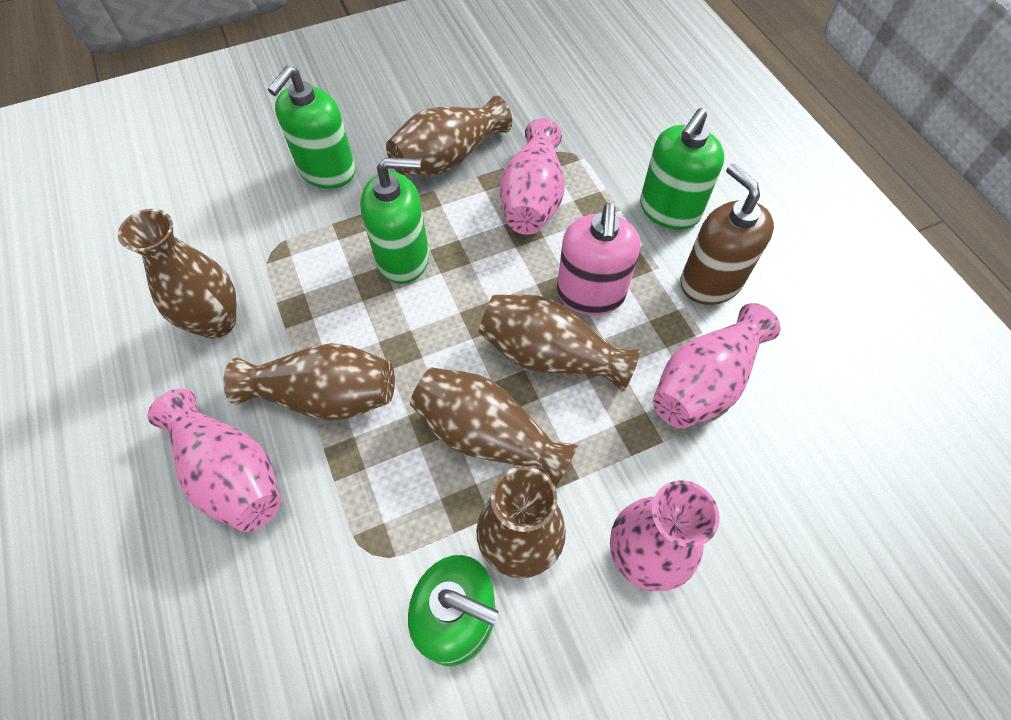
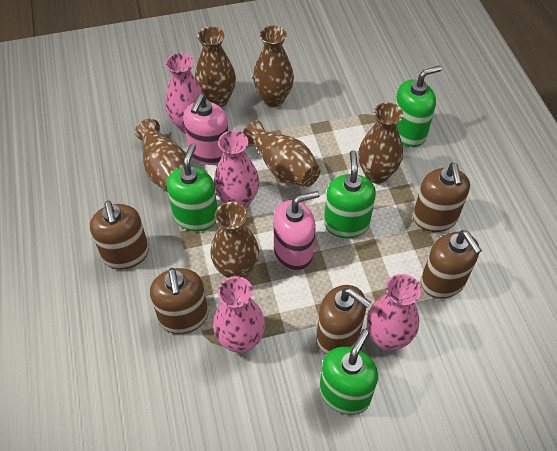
brown soap dispenser: [680,164,774,305] = 1 -> [90,201,149,270] [150,268,208,334] [316,285,371,354] [413,163,470,232] [421,230,482,299] = 5
pink soap dispenser: [557,203,641,315] = 1 -> [183,94,228,165] [273,191,319,271] = 2

